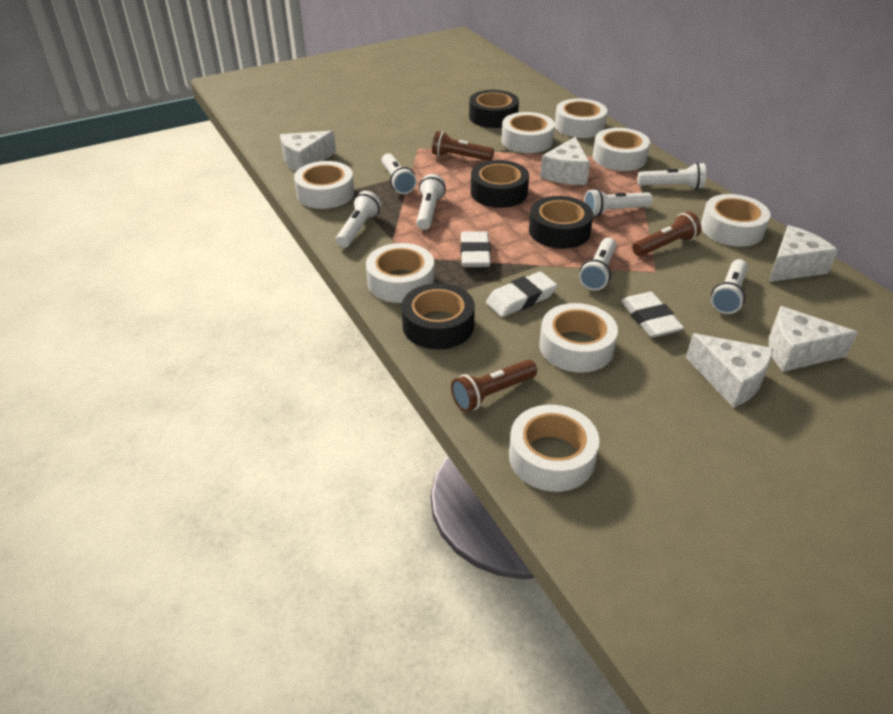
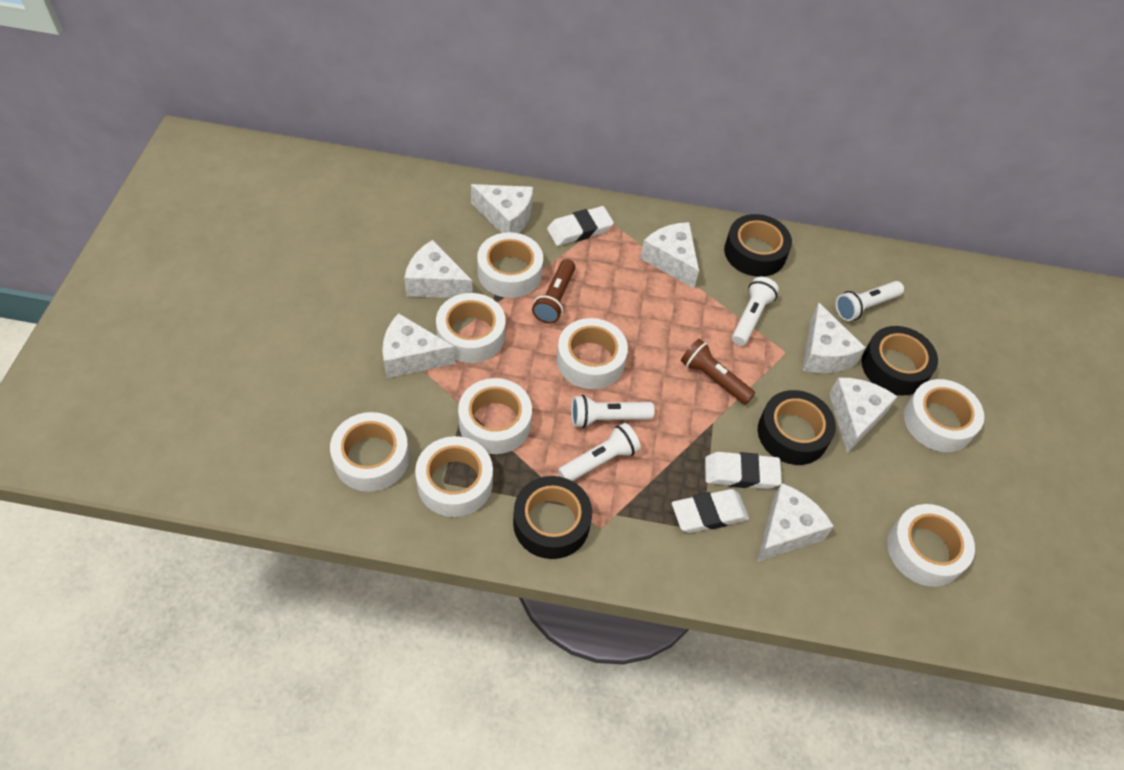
brown flashlight: [432,131,494,161] [451,359,537,412] [632,212,701,256] = 3 -> [532,259,575,324] [681,339,755,405] = 2
white cheese: [280,131,336,171] [540,137,590,185] [686,333,773,408] [769,225,838,282] [769,306,858,372] = 5 -> [382,313,455,378] [404,240,473,298] [471,184,533,233] [640,222,699,288] [757,483,834,562] [802,303,866,373] [829,377,898,453] = 7
white flashlight: [336,191,381,248] [382,153,417,194] [416,174,446,230] [579,238,616,291] [584,188,653,217] [638,163,706,189] [711,259,748,314] = 7 -> [558,423,641,481] [571,395,655,428] [732,277,779,346] [836,281,904,321] = 4

